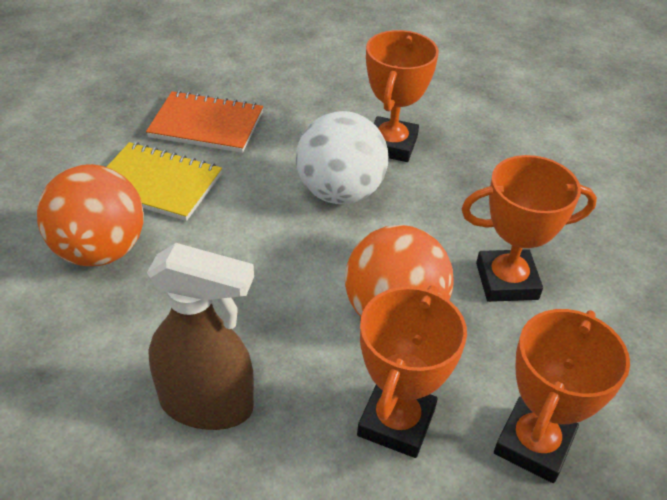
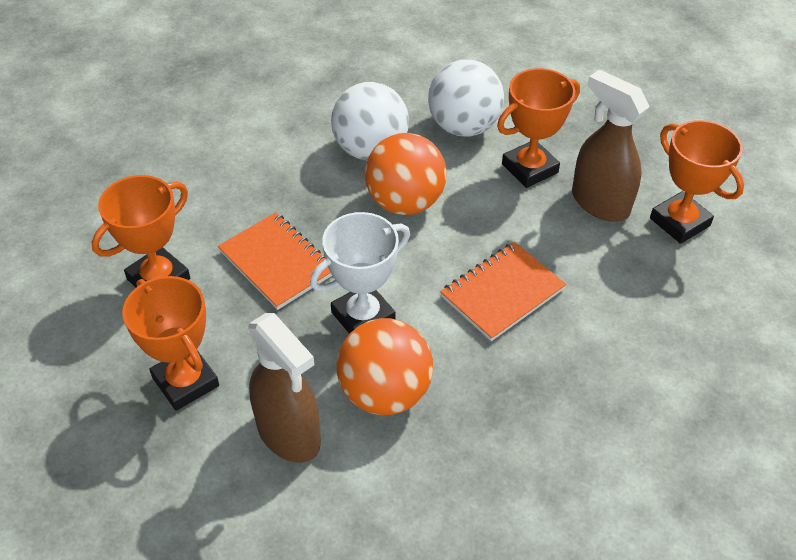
brown spray bottle: [147,243,254,430] = 1 -> [248,313,321,463] [572,70,650,221] = 2
orange notebook: [146,91,263,153] = 1 -> [218,212,332,310] [440,242,566,341] = 2
white ball: [296,111,388,204] = 1 -> [331,82,409,160] [428,60,504,137] = 2
white trophy: none = 0 -> [310,212,410,334] = 1
yellow notebook: [107,142,222,221] = 1 -> none = 0

